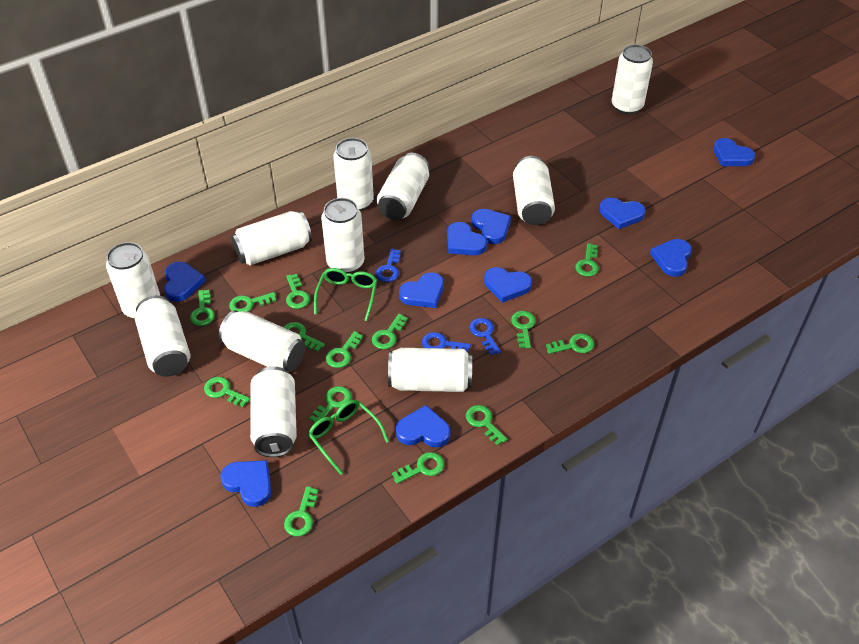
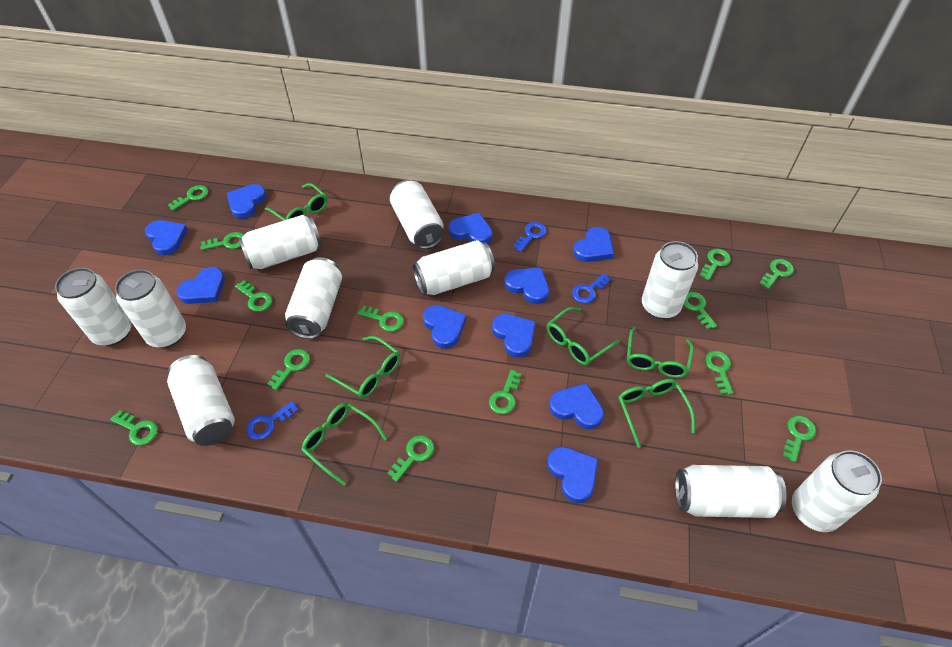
green glasses: [308,400,389,475] [314,268,377,321] = 2 -> [265,183,327,221] [301,403,387,485] [325,336,400,398] [547,307,620,365] [618,379,695,448] [627,327,694,378] = 6
green key: [190,290,215,326] [204,377,250,407] [229,292,276,312] [283,322,325,352] [284,486,318,536] [286,274,310,309] [309,386,351,424] [326,331,363,368] [372,314,408,349] [392,452,444,484] [466,405,507,446] [511,311,536,348] [546,333,594,354] [575,243,599,277] = 14 -> [110,410,158,445] [168,185,209,211] [200,232,244,250] [235,281,272,312] [267,349,310,390] [358,305,404,332] [388,435,434,482] [489,370,522,414] [684,292,717,330] [700,249,731,280] [705,351,733,395] [759,259,794,289] [783,416,816,462] = 13
white can: [106,242,160,319] [135,296,190,377] [219,310,305,372] [231,211,312,265] [250,366,297,457] [321,198,365,273] [333,138,374,211] [377,153,429,220] [388,348,472,392] [513,156,555,225] [612,45,653,114] = 11 -> [55,268,132,346] [115,270,186,348] [167,355,235,446] [238,215,322,269] [285,257,342,339] [390,180,444,249] [413,240,495,295] [642,241,698,319] [675,465,787,518] [792,450,882,532] = 10

